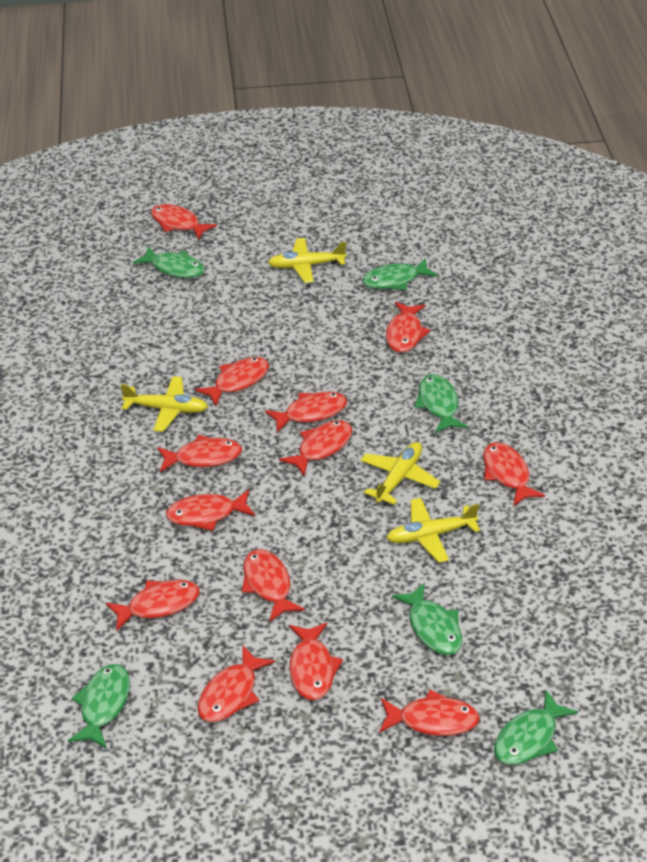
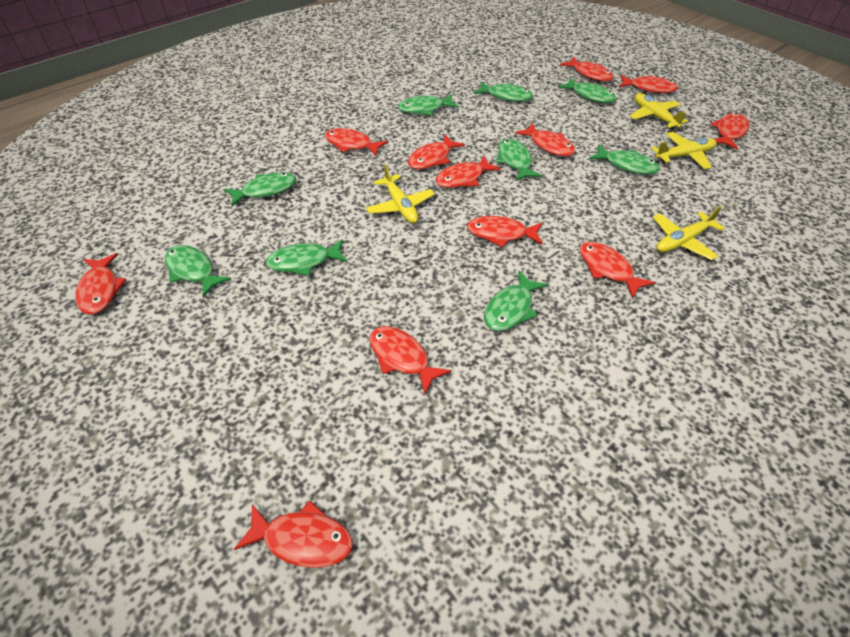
green fish: [68,664,130,748] [133,246,205,278] [362,258,438,290] [392,582,462,655] [414,374,468,433] [494,690,578,765] = 6 -> [165,245,231,297] [224,172,296,206] [266,239,348,276] [398,94,459,116] [474,82,533,102] [484,270,548,331] [496,139,542,181] [558,78,617,103] [589,144,659,174] = 9
red fish: [106,580,200,632] [151,204,217,240] [157,435,242,472] [166,490,255,531] [195,357,269,406] [198,646,275,722] [242,549,305,622] [265,391,347,433] [279,420,352,476] [289,623,343,700] [379,689,480,736] [386,302,430,353] [483,442,545,506] = 13 -> [75,253,127,314] [234,500,353,568] [325,128,388,156] [370,326,451,394] [408,134,465,169] [435,156,501,188] [467,216,542,247] [515,123,575,156] [560,57,614,81] [580,242,655,299] [619,75,678,93] [710,113,749,150] = 12

